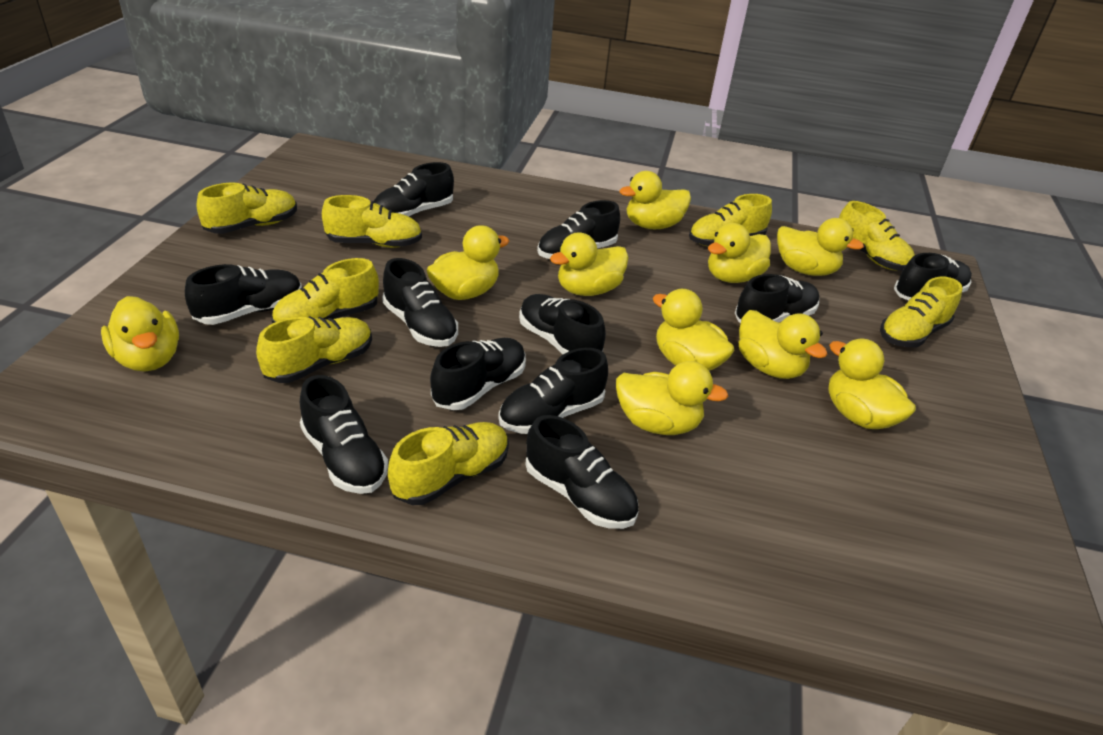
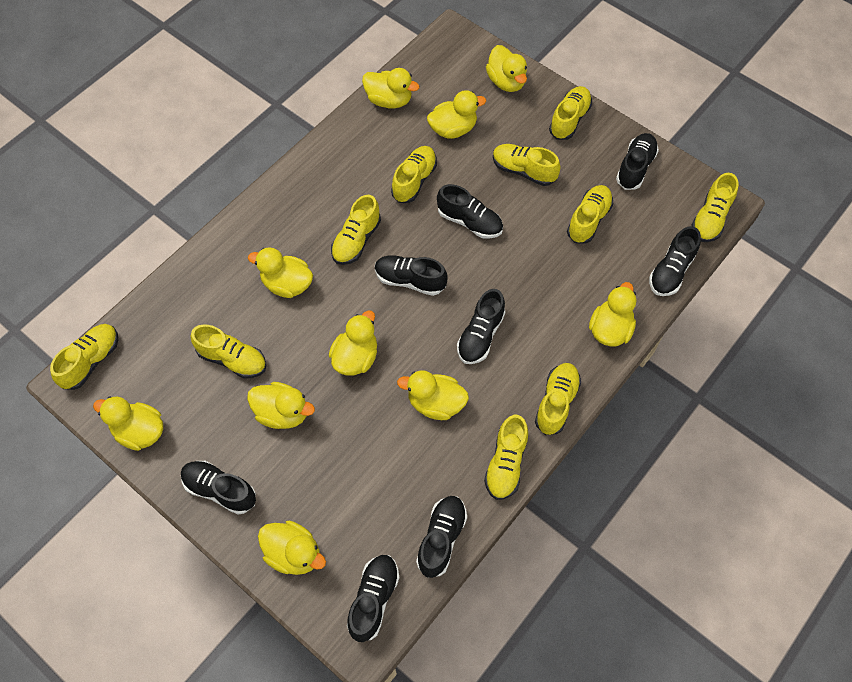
black shoe: [185,264,302,325] [300,375,388,494] [374,162,454,217] [382,258,458,347] [430,338,526,410] [498,348,608,434] [519,294,606,354] [525,415,639,529] [537,200,620,259] [735,274,819,323] [894,253,972,300] = 11 -> [181,461,256,515] [347,555,400,642] [375,255,448,296] [416,496,467,578] [437,184,503,239] [457,289,505,364] [616,133,659,190] [649,226,701,296] = 8
yellow shoe: [197,183,297,234] [256,316,372,383] [272,258,379,324] [322,195,422,248] [388,422,509,505] [689,194,772,246] [839,201,915,271] [880,277,963,347] = 8 -> [50,324,118,390] [191,324,266,379] [331,195,381,265] [391,146,437,203] [484,415,528,500] [493,144,561,186] [535,363,581,435] [549,86,592,140] [567,185,613,244] [691,173,738,242] = 10

